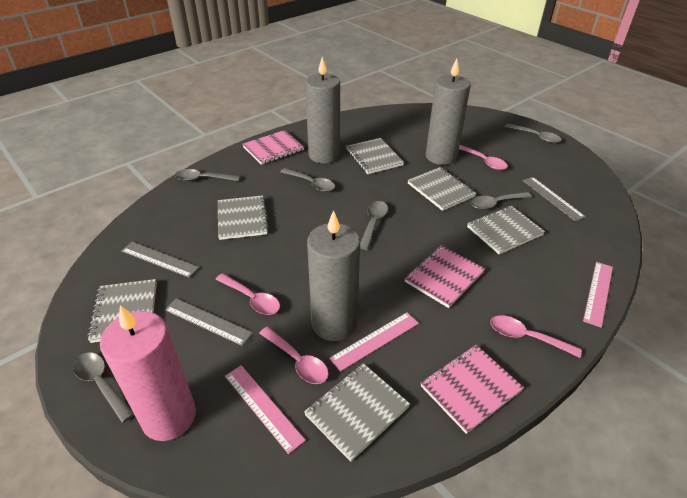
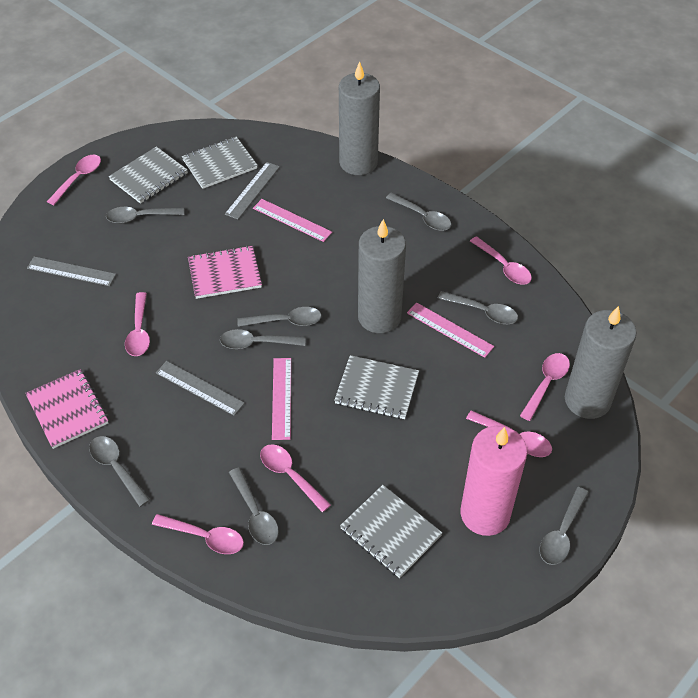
grey notebook: [87,279,157,343] [218,195,269,240] [304,363,410,462] [346,138,404,174] [408,167,476,211] [467,206,545,254] = 6 -> [109,147,188,204] [182,137,258,189] [334,355,419,419] [340,485,442,578] = 4
grey spoon: [73,352,134,423] [175,169,240,181] [280,168,335,192] [360,201,388,250] [471,192,532,209] [505,124,562,143] = 6 -> [89,436,150,507] [106,207,184,224] [220,329,305,349] [229,467,279,545] [237,307,322,327] [386,193,451,231] [437,291,518,324] [539,487,589,565] = 8
pink notebook: [243,130,304,165] [404,245,485,308] [421,345,524,434] = 3 -> [25,369,108,449] [188,245,262,299] = 2
pink spoon: [215,273,280,315] [259,327,329,384] [459,145,508,170] [490,315,582,358] = 4 -> [47,155,101,205] [125,292,150,356] [152,514,244,554] [260,444,331,512] [466,410,552,457] [470,236,532,285] [520,353,570,421] = 7

